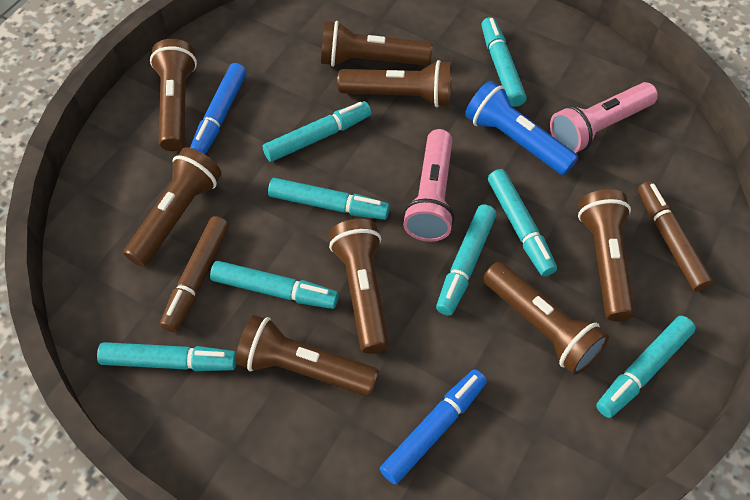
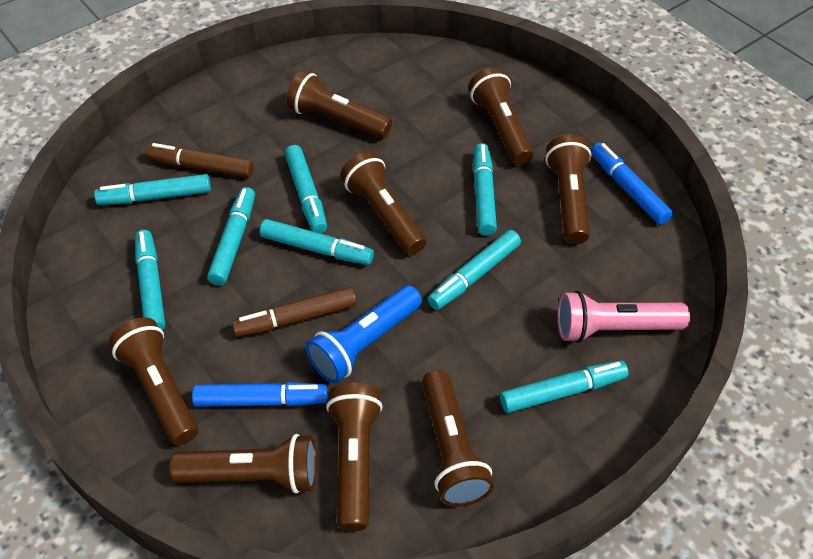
pink flashlight: [403,129,455,242] [550,82,658,153] = 2 -> [557,291,690,343] = 1

